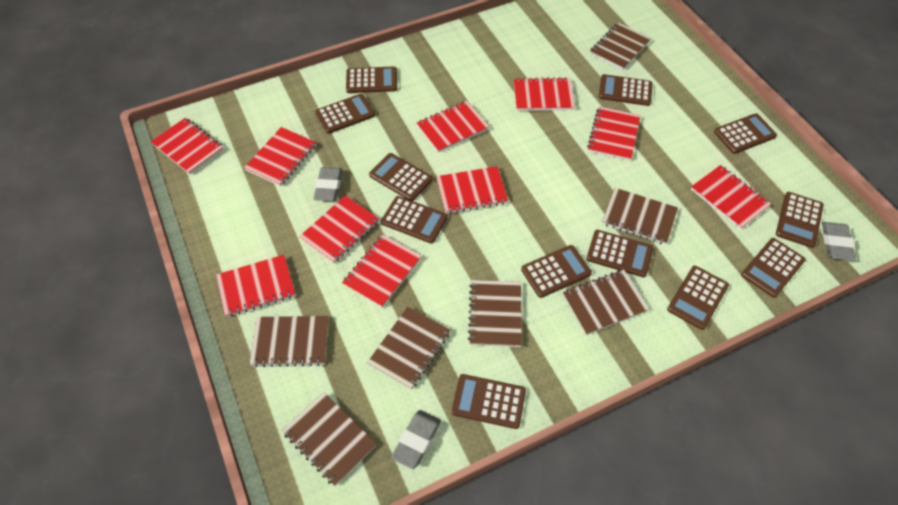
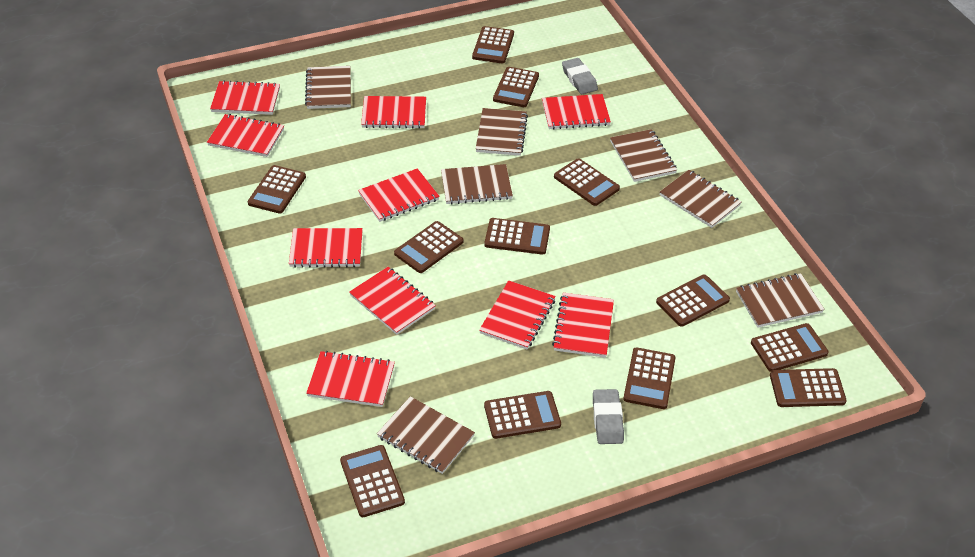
grey eraser: [313,167,342,201] [391,410,441,469] [822,222,856,261] = 3 -> [562,58,598,94] [593,389,624,444] = 2

